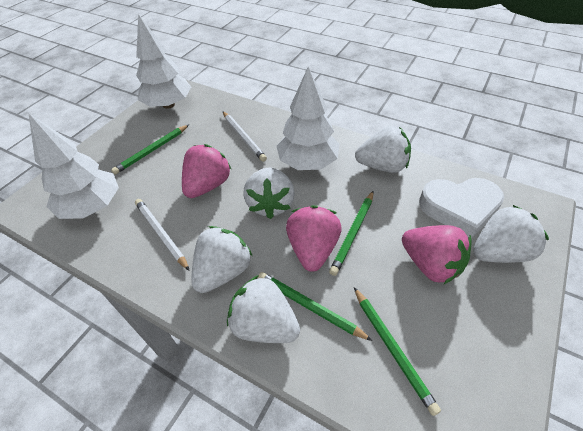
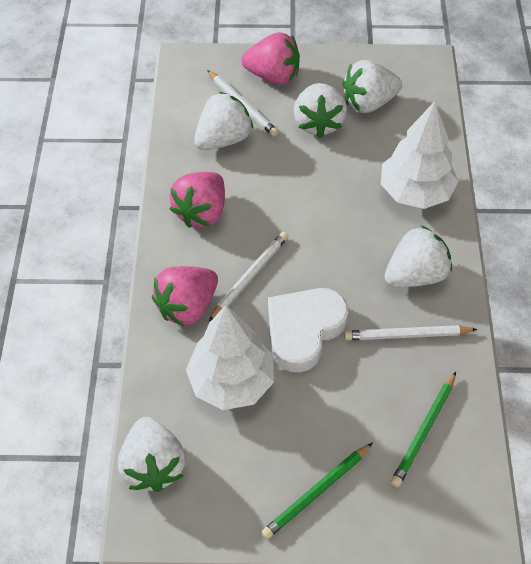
green pencil: [111,125,189,175] [258,272,373,341] [329,191,374,276] [354,287,441,416] = 4 -> [261,442,373,539] [391,372,456,487] = 2
white pencil: [135,199,190,271] [223,112,267,162] = 2 -> [207,70,278,137] [209,232,288,321] [344,325,478,340] = 3
white tree: [29,114,119,219] [136,14,191,109] [277,67,340,170] = 3 -> [186,305,274,410] [381,101,458,209] = 2

